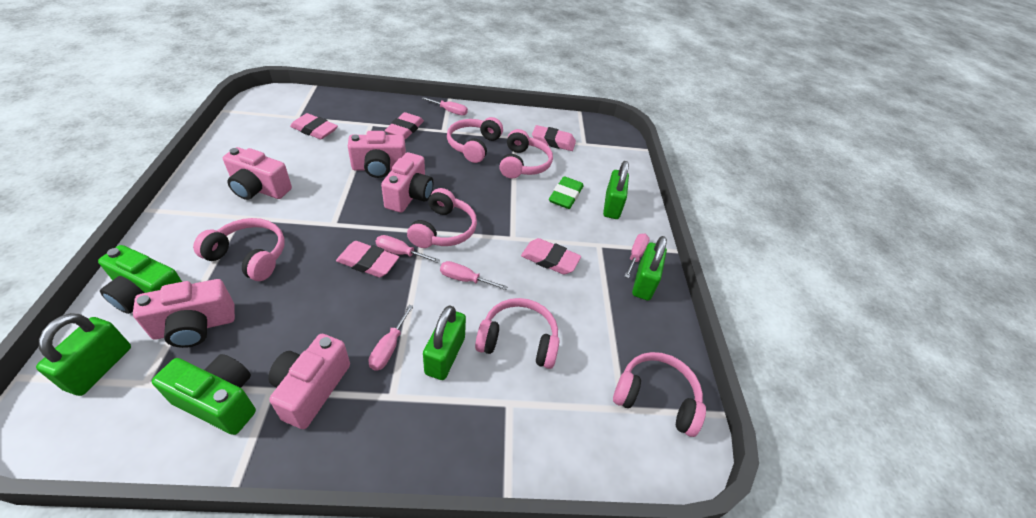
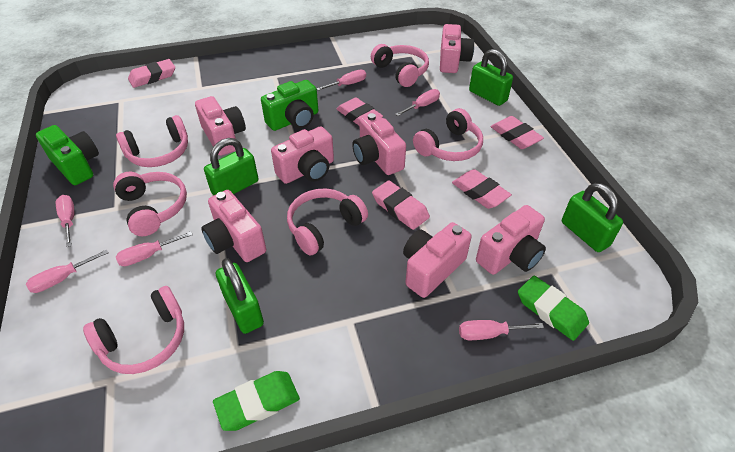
green eraser: [549,176,583,209] = 1 -> [213,371,300,431] [518,276,589,341] = 2
pink camera: [133,279,235,348] [223,147,292,200] [268,334,350,429] [348,131,406,178] [381,152,433,213] = 5 -> [195,96,246,156] [201,190,266,262] [271,127,334,184] [352,113,406,175] [403,222,472,298] [440,24,474,73] [476,205,546,275] = 7
pink screwdriver: [369,305,414,371] [375,235,440,263] [421,97,468,116] [440,261,508,290] [624,234,650,278] = 5 -> [26,250,108,293] [56,195,74,247] [116,231,193,266] [316,70,366,90] [395,89,440,116] [459,320,544,340] = 6

